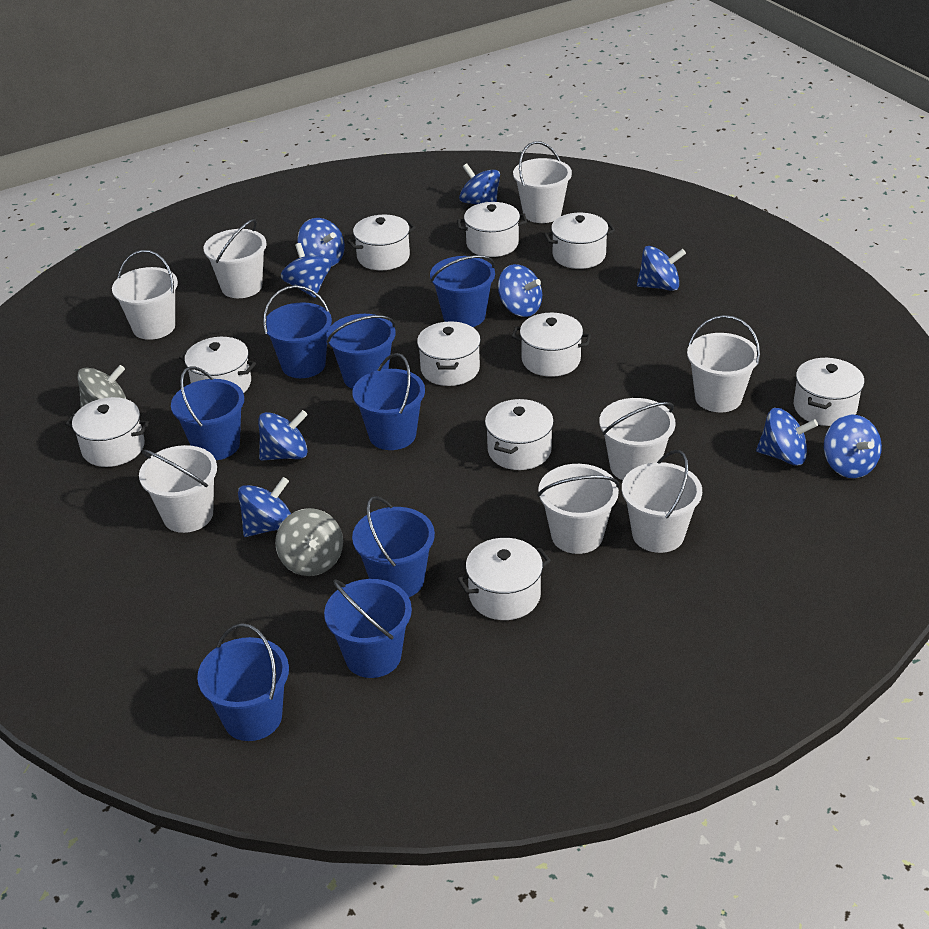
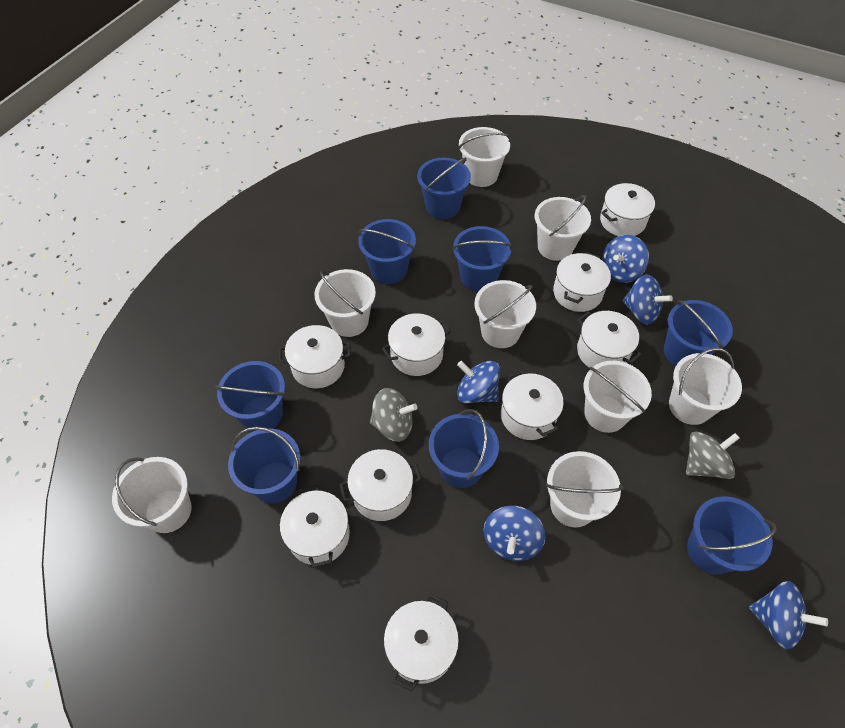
blue spinning top: [238,477,291,537] [258,410,308,461] [281,243,331,298] [298,218,345,267] [459,163,500,205] [498,264,542,317] [637,246,686,291] [756,408,818,465] [824,414,882,478] = 9 -> [457,361,500,404] [484,506,545,561] [602,235,649,283] [622,275,673,324] [749,581,828,650] = 5
white pot: [65,397,149,467] [179,337,256,393] [347,215,416,270] [417,321,481,386] [457,202,527,257] [457,538,551,620] [485,399,554,470] [512,313,591,377] [544,213,616,269] [794,358,864,426] = 10 -> [279,325,351,388] [280,485,350,568] [339,449,422,521] [382,313,451,376] [384,594,459,692] [501,371,564,440] [553,252,611,312] [577,311,642,367] [600,183,655,236] = 9

